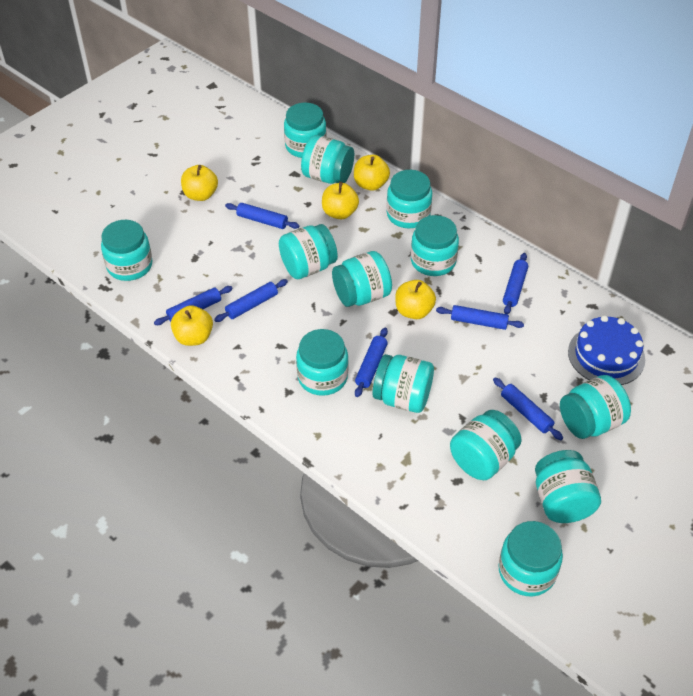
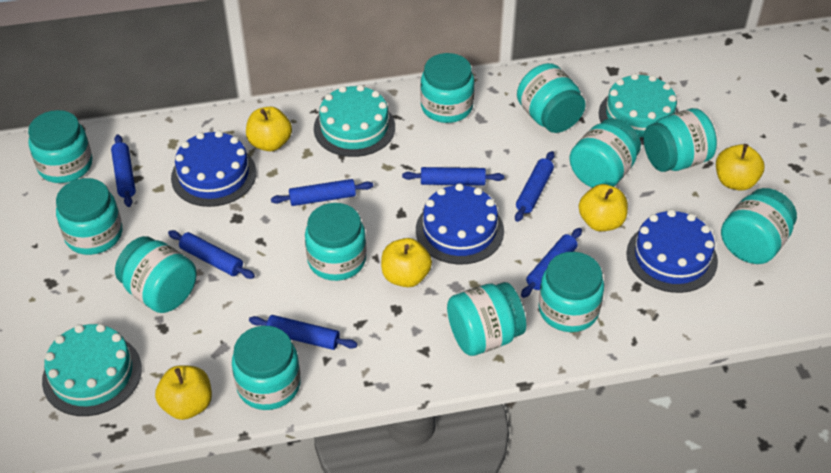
blue cake: [568,315,645,385] = 1 -> [171,131,256,207] [416,183,504,264] [626,209,718,293] = 3
turquoise cake: none = 0 -> [42,324,142,416] [314,85,395,157] [599,73,679,145] = 3
turquoise jar: [101,220,153,281] [279,224,338,279] [284,103,326,158] [296,329,348,396] [301,135,354,184] [332,251,392,307] [372,354,434,413] [386,170,432,228] [411,215,459,276] [450,410,522,480] [499,521,563,596] [535,450,601,523] [560,375,631,439] = 13 -> [28,110,92,183] [56,178,122,255] [115,236,197,313] [232,326,301,410] [305,203,367,281] [420,53,474,123] [447,282,526,356] [517,63,586,133] [539,252,604,332] [569,118,641,188] [644,108,717,172] [721,188,797,264] = 12

